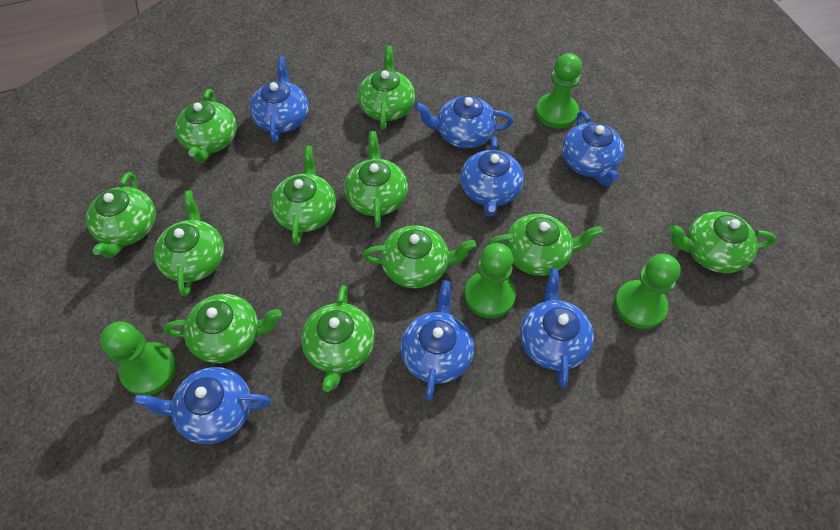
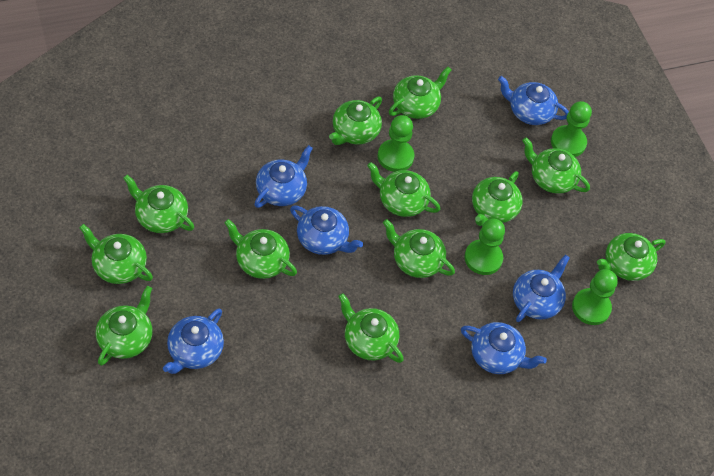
blue teapot: [134,367,271,444] [249,56,309,142] [400,280,474,401] [414,96,513,148] [460,137,524,217] [520,268,594,388] [562,110,625,186] = 7 -> [163,308,224,374] [254,145,313,208] [290,206,363,255] [461,322,547,374] [498,76,569,125] [513,254,570,322] = 6
green teapot: [86,172,156,258] [154,190,224,296] [163,294,282,363] [175,89,237,163] [271,146,336,245] [301,285,375,392] [344,131,408,228] [357,45,415,130] [362,225,476,289] [488,214,603,276] [669,211,776,273] = 11 -> [79,224,153,284] [96,286,153,366] [123,175,194,233] [224,219,297,279] [329,97,382,145] [338,293,404,363] [367,162,440,217] [383,219,455,278] [389,67,452,119] [472,171,523,226] [522,137,590,194] [597,233,665,281] = 12

